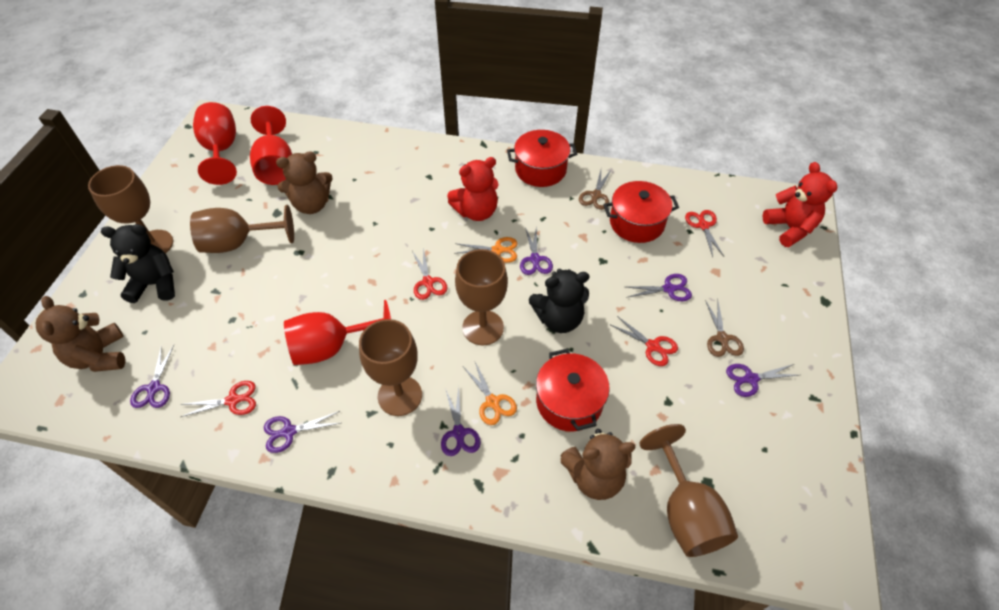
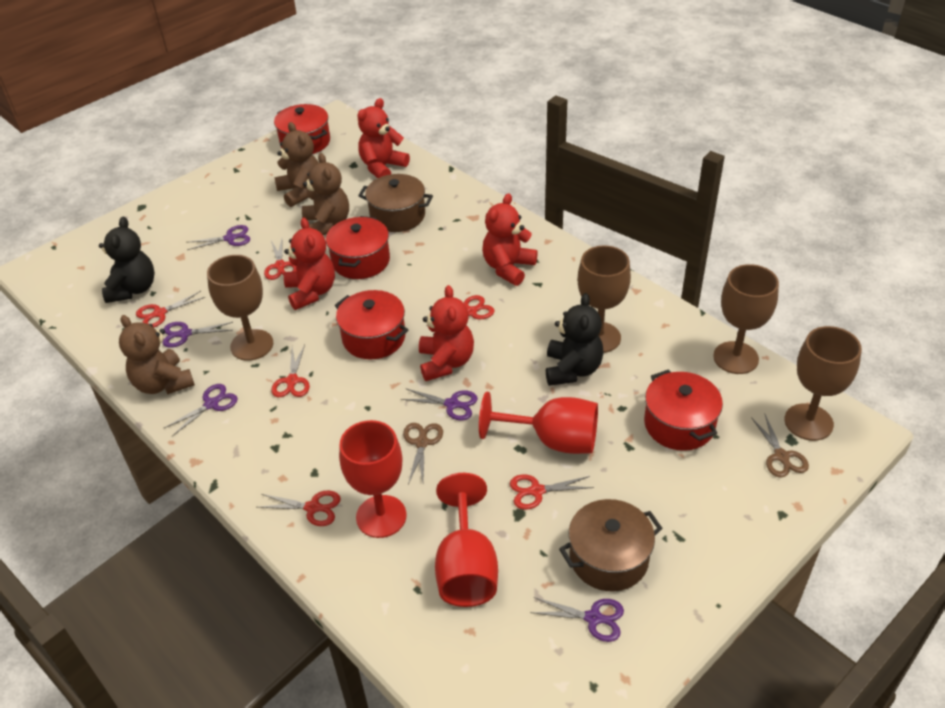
brown goblet: [88,165,173,254] [190,205,294,253] [359,319,422,416] [455,249,508,345] [639,424,738,557] = 5 -> [207,255,273,361] [578,246,631,353] [713,264,779,374] [784,326,862,441] = 4
brown pot: none = 0 -> [358,174,433,232] [559,499,663,591] = 2
orange scissors: [454,237,518,263] [464,362,517,425] = 2 -> none = 0
purple scissors: [130,345,174,408] [264,411,340,453] [441,387,481,456] [520,226,553,275] [626,274,692,301] [726,364,799,397] = 6 -> [163,322,233,348] [164,384,238,436] [187,225,250,250] [401,388,478,421] [530,597,624,642] = 5
red pot: [507,130,577,187] [536,349,610,432] [603,181,679,243] = 3 -> [274,104,330,154] [326,216,390,279] [335,290,408,359] [644,370,723,451] = 4
red scissors: [180,381,256,417] [412,248,448,300] [611,316,678,366] [685,210,724,257] = 4 -> [136,291,205,328] [258,490,341,526] [264,239,296,280] [271,345,310,397] [426,295,495,334] [510,475,594,510] = 6
red teddy bear: [447,157,499,221] [763,162,837,247] = 2 -> [284,218,335,310] [357,98,410,178] [419,285,474,381] [482,193,538,286] = 4

